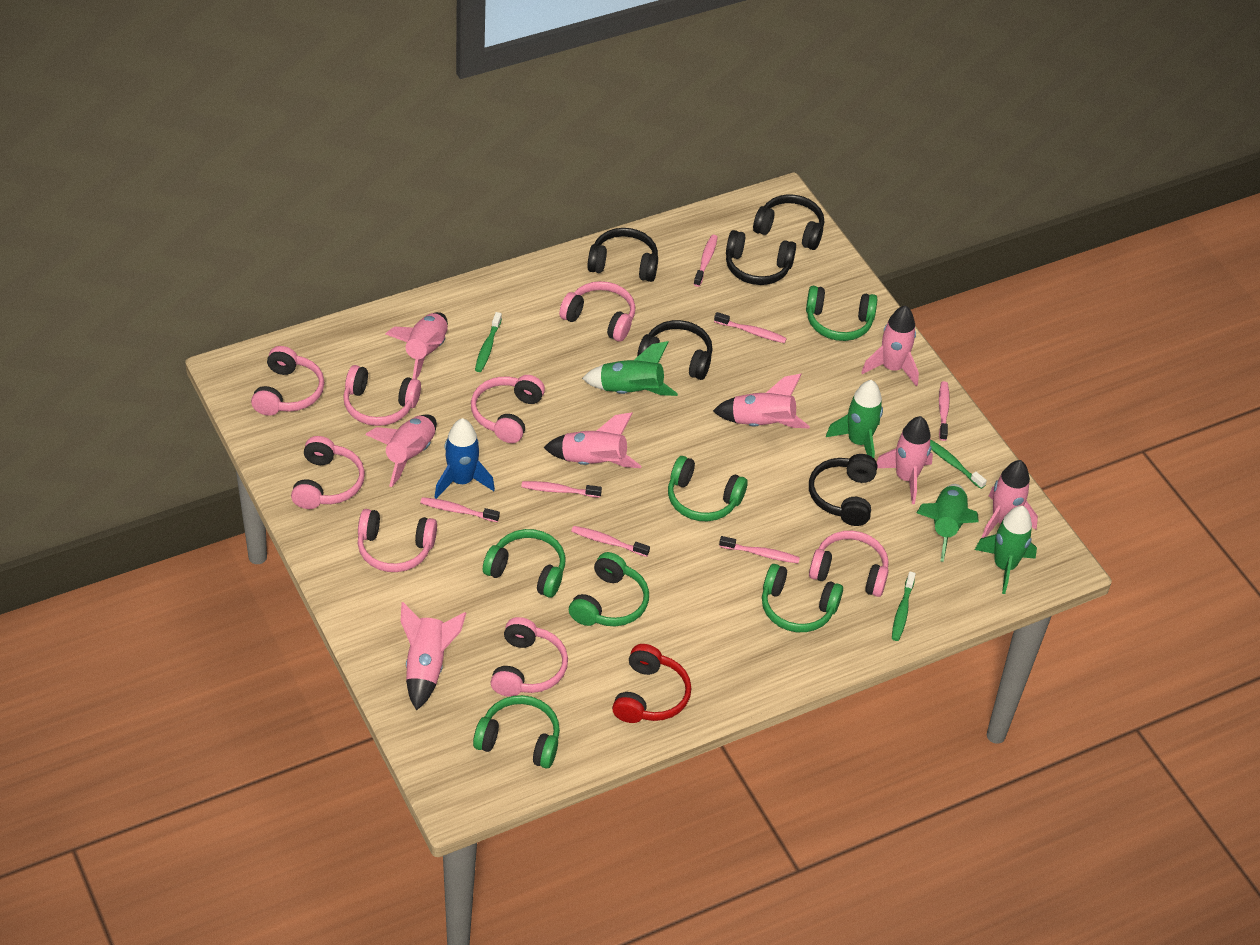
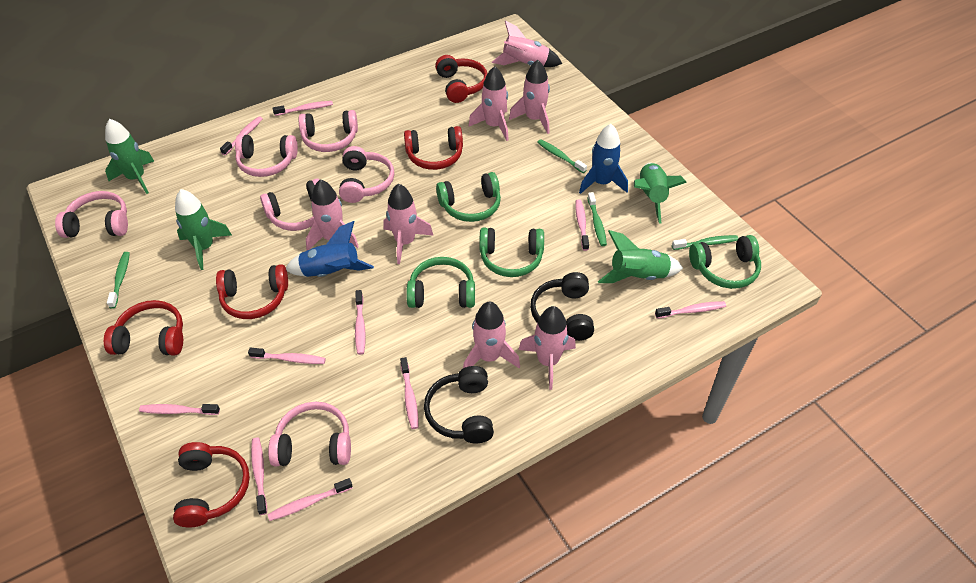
black headphones: [587,228,658,282] [637,320,713,380] [726,230,796,285] [753,195,824,250] [809,454,877,526] = 5 -> [424,366,494,443] [530,272,594,341] = 2
blue rocket: [435,418,495,499] = 1 -> [286,221,374,277] [579,124,628,194] = 2
green headphones: [473,695,560,769] [483,529,565,598] [569,552,649,626] [668,456,748,521] [762,564,843,632] [806,286,877,341] = 6 -> [406,257,475,308] [436,172,501,222] [479,227,544,277] [689,235,761,289] = 4
green toothbrush: [475,312,502,372] [892,571,916,641] [930,439,987,489] = 3 -> [107,252,130,309] [537,139,587,173] [588,192,607,246] [672,235,738,250] = 4
pink headphones: [251,346,325,416] [291,436,365,509] [343,365,421,426] [358,509,437,572] [471,375,545,443] [491,617,568,697] [559,281,635,342] [809,531,889,597] = 8 -> [55,191,128,238] [235,134,298,177] [260,179,319,231] [268,402,351,466] [299,110,358,152] [339,146,394,203] = 6
pink rocket: [365,415,437,487] [386,312,448,379] [401,602,466,711] [544,412,641,468] [713,374,810,428] [861,305,919,386] [877,416,933,504] [981,460,1038,538] = 8 -> [306,179,359,250] [383,183,434,264] [463,302,520,368] [468,66,509,141] [492,20,562,67] [509,60,550,134] [519,306,576,390] = 7
pink toothbrush: [420,497,500,522] [521,481,602,498] [571,526,650,557] [694,235,718,287] [714,312,787,343] [719,536,800,563] [939,381,950,441] = 7 -> [139,404,220,415] [220,116,263,155] [248,348,326,364] [251,438,267,515] [268,478,353,521] [273,101,333,116] [355,290,366,355] [400,357,419,429] [575,199,589,251] [655,301,726,318] = 10
red headphones: [612,644,692,723] = 1 -> [104,300,183,355] [173,442,250,527] [216,264,288,319] [404,126,463,170] [435,55,487,103] = 5

